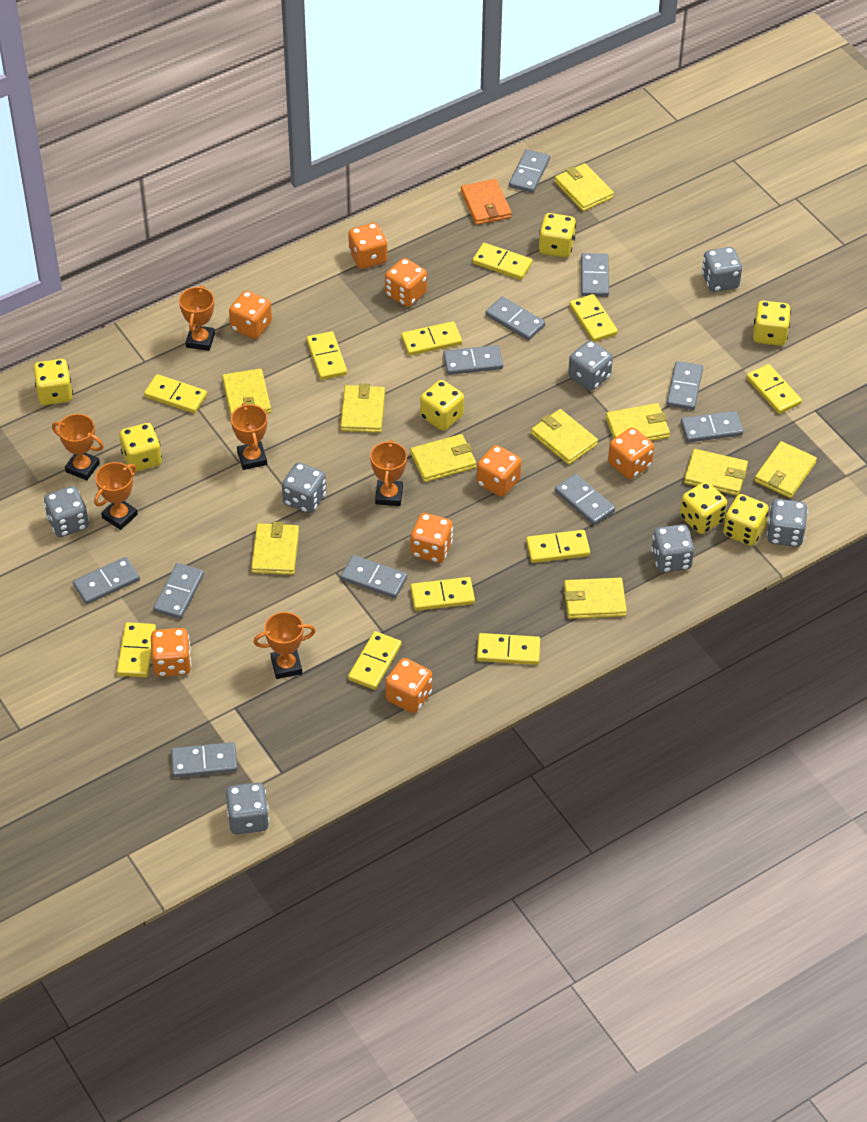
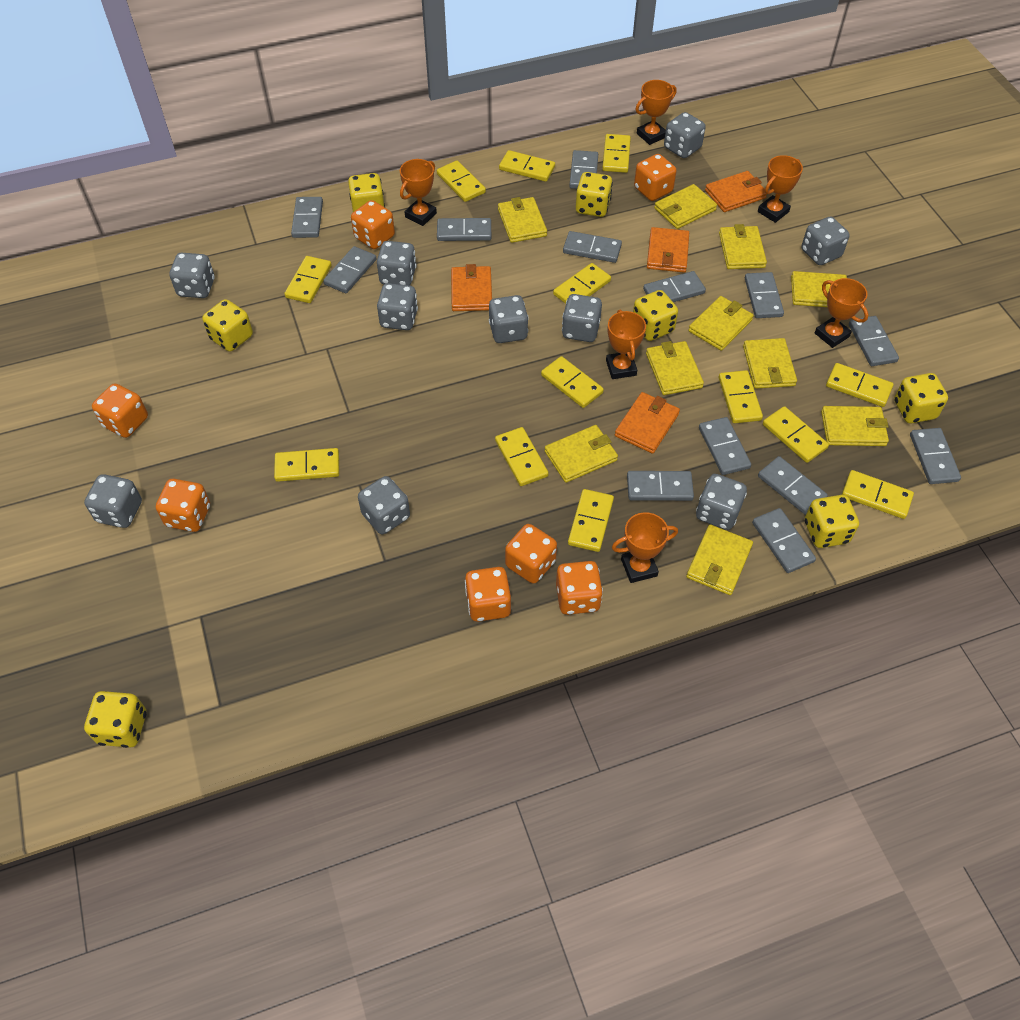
grey dice: [44,486,89,537] [226,783,269,834] [282,462,326,513] [568,341,613,391] [651,524,694,573] [702,247,742,292] [767,499,808,547] = 7 -> [84,474,142,528] [170,253,215,298] [358,476,410,534] [377,241,416,286] [377,283,418,330] [489,295,529,343] [562,294,602,342] [664,112,706,158] [696,474,747,530] [802,217,850,265] = 10
grey domino: [73,557,140,604] [153,563,204,619] [171,742,238,778] [341,555,407,598] [443,345,503,375] [486,296,545,340] [509,149,550,193] [555,474,615,525] [581,253,609,297] [666,361,703,410] [681,411,743,443] = 11 -> [291,197,323,238] [323,246,376,293] [437,218,491,241] [563,231,622,263] [569,150,598,189] [627,471,694,501] [643,271,706,302] [699,417,751,475] [745,272,784,318] [752,508,816,573] [758,456,828,515] [849,316,899,366] [910,428,961,484] = 13
orange dice: [151,628,191,677] [229,291,272,339] [348,223,388,269] [385,258,427,307] [385,658,432,713] [411,513,453,563] [477,445,521,497] [608,427,654,479] = 8 -> [92,383,148,438] [156,479,210,532] [351,200,395,249] [465,567,511,622] [505,524,557,583] [556,561,603,615] [634,154,676,201] = 7
orange wallet: [461,179,512,225] = 1 -> [451,264,492,311] [615,392,680,454] [647,227,689,273] [705,171,767,212] = 4
yellow domino: [117,622,156,677] [144,374,207,413] [307,331,347,380] [348,631,402,690] [401,322,462,356] [410,577,475,611] [472,243,533,280] [477,633,540,665] [526,530,590,563] [569,294,618,342] [746,364,802,414] = 11 -> [274,448,339,482] [285,256,332,303] [437,160,486,202] [495,427,549,486] [499,150,555,182] [541,356,604,408] [553,263,611,304] [568,489,614,552] [602,134,631,173] [718,370,763,423] [763,406,829,463] [826,363,893,407] [842,470,914,519] = 13

